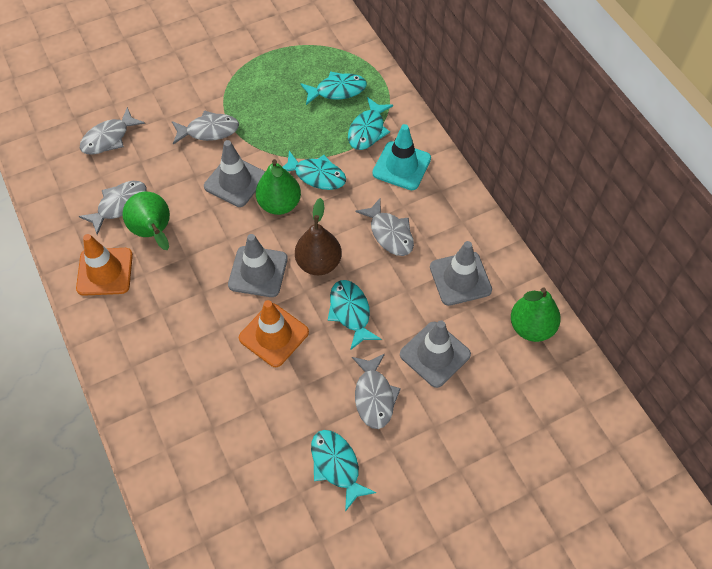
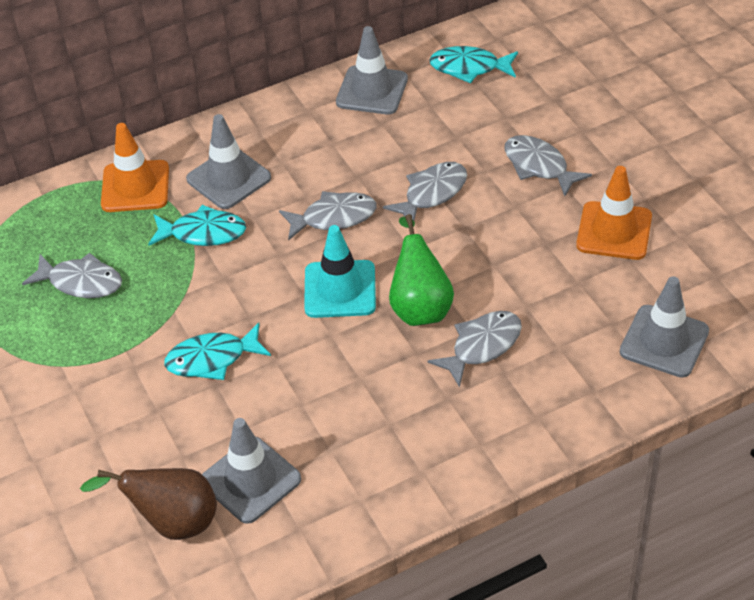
green pear: [122,192,170,250] [256,159,301,215] [511,287,561,342] = 3 -> [389,214,454,326] = 1
turquoise fish: [283,151,346,190] [300,71,367,105] [311,430,376,512] [328,280,381,350] [348,97,393,150] = 5 -> [148,205,246,246] [164,323,271,380] [429,46,518,83] = 3

